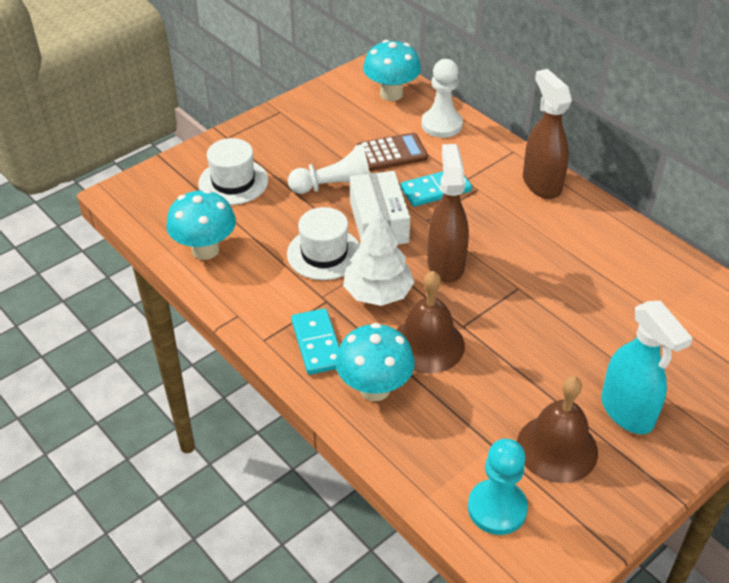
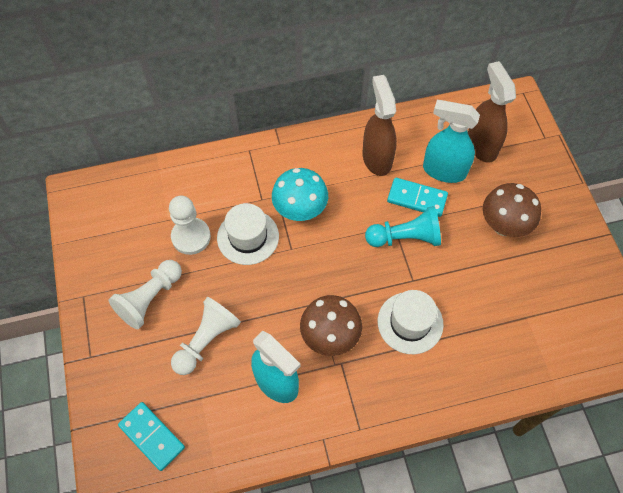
brown bell: [397,271,465,373] [517,376,598,483] = 2 -> none = 0
brown calculator: [357,133,428,171] = 1 -> none = 0
brown mushroom: none = 0 -> [300,295,362,356] [483,183,541,237] = 2
turquoise mushroom: [166,189,236,260] [336,323,415,401] [363,40,421,101] = 3 -> [272,168,328,221] = 1
turquoise spray bottle: [601,301,693,434] = 1 -> [251,331,301,403] [423,100,480,183] = 2
white box: [350,171,410,244] = 1 -> none = 0
white pawn: [288,144,370,194] [421,59,463,138] = 2 -> [109,260,182,329] [169,196,211,255] [171,297,241,375] = 3
white tree: [343,208,414,306] = 1 -> none = 0

